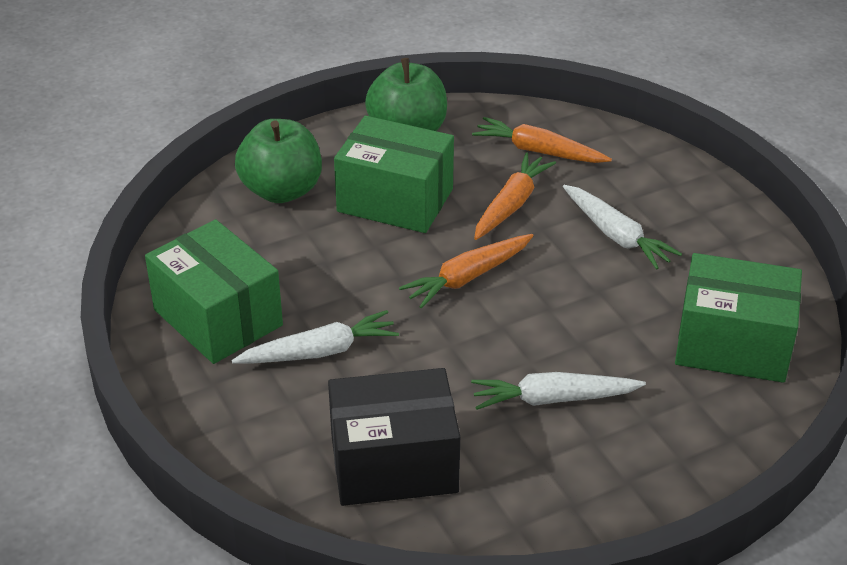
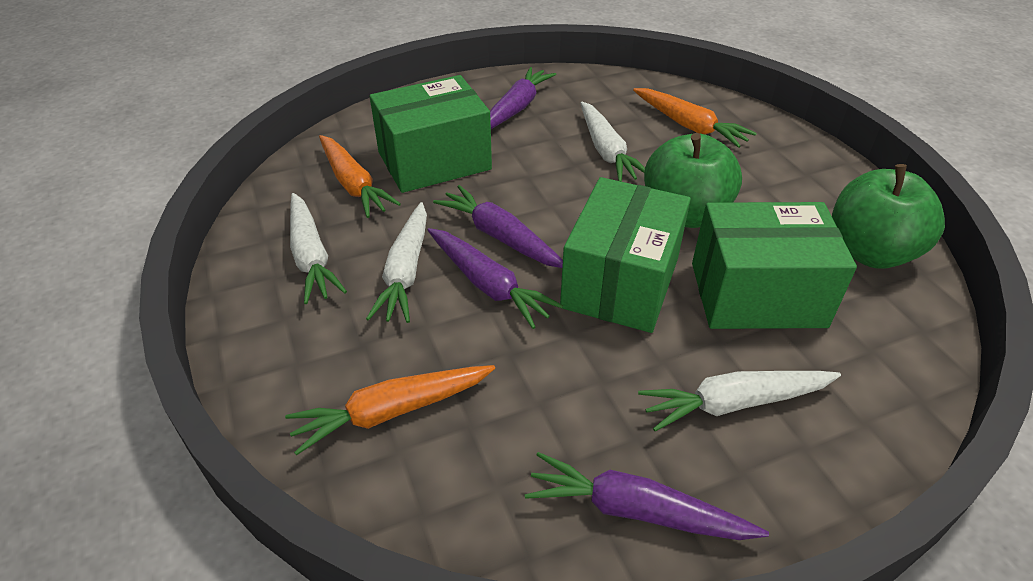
black box: [328,368,460,506] = 1 -> none = 0
purple carrot: none = 0 -> [428,228,563,329] [433,185,563,268] [490,67,556,129] [525,452,769,540] = 4
white carrot: [232,310,399,364] [471,372,646,410] [563,185,682,270] = 3 -> [290,193,347,304] [366,202,427,323] [581,102,645,182] [638,371,841,431] = 4

